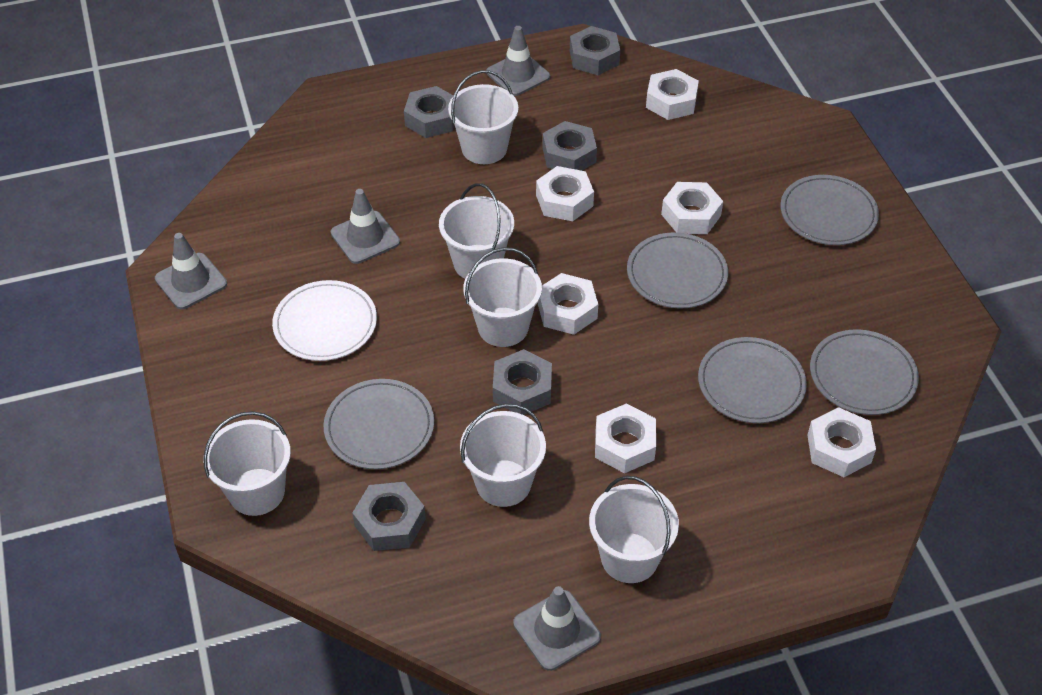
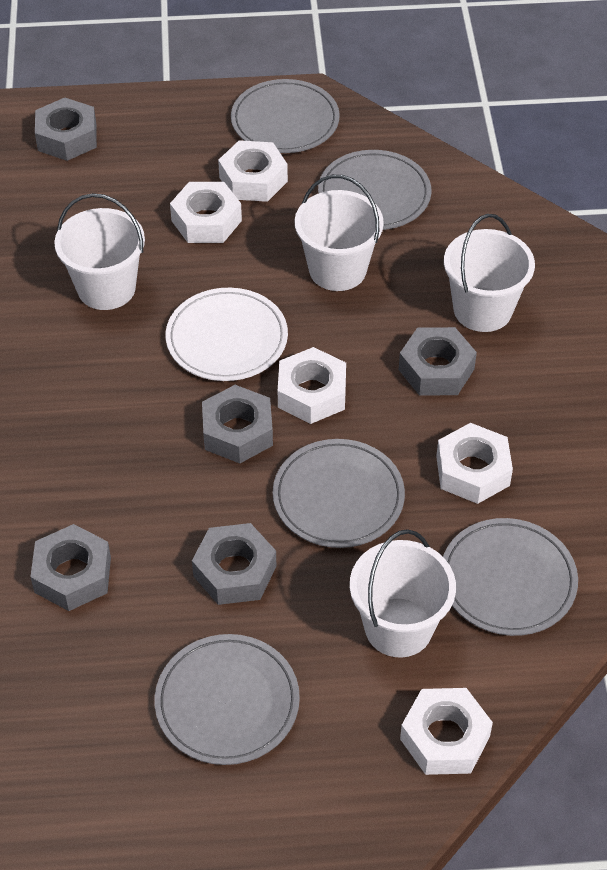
grey traffic cone: [155,233,227,309] [331,189,400,264] [487,26,550,96] [513,586,601,671] = 4 -> none = 0
white bucket: [203,411,291,516] [439,183,514,279] [448,70,518,164] [460,404,546,507] [463,247,542,347] [589,476,679,583] = 6 -> [54,193,145,310] [295,175,384,291] [350,529,456,658] [444,214,535,332] = 4
white nut: [536,166,594,221] [538,273,598,335] [595,404,656,473] [646,69,699,120] [661,182,723,234] [807,407,876,477] = 6 -> [170,182,242,243] [218,140,288,202] [278,347,346,424] [400,688,493,775] [436,423,513,504] = 5

